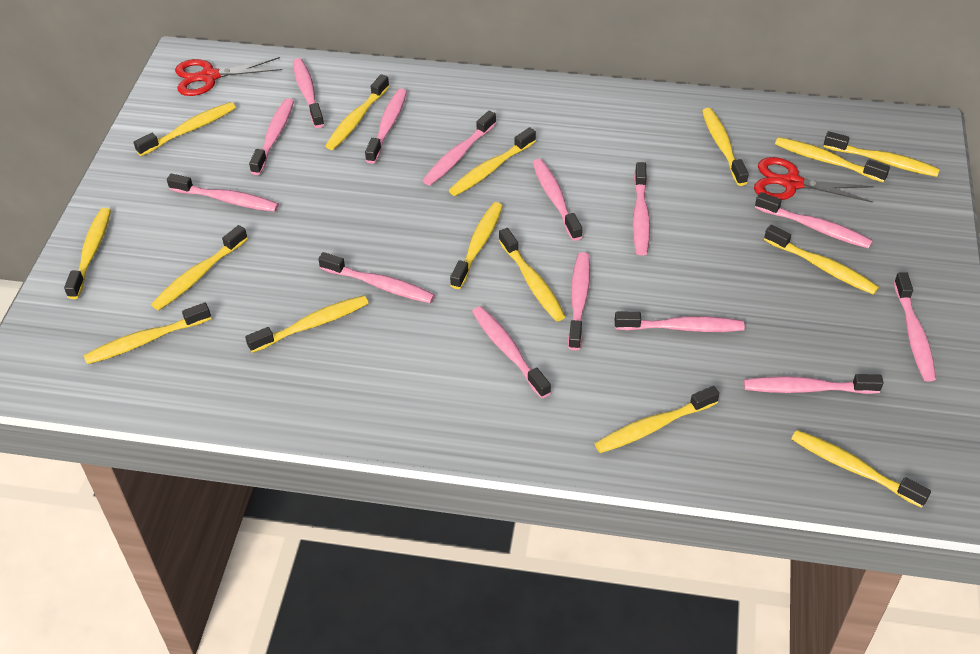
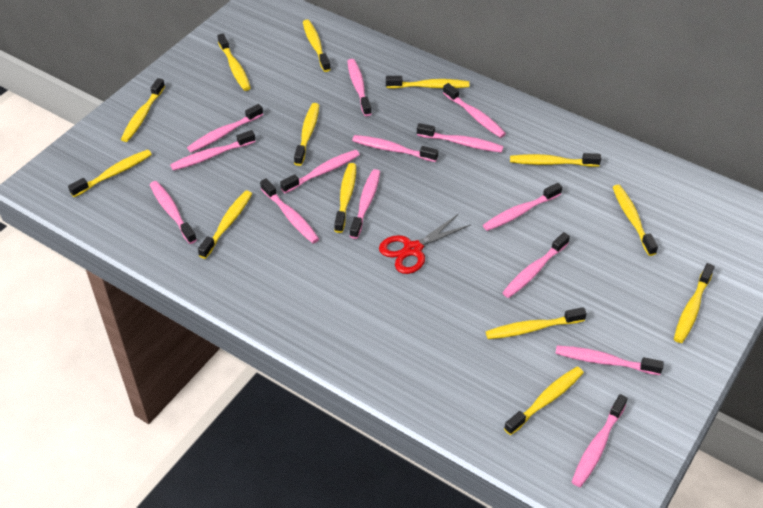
red scissors: [175,57,283,96] [754,157,874,203] = 2 -> [379,214,470,274] = 1
yellow toothbrush: [64,208,111,299] [83,303,211,365] [134,102,236,156] [151,225,248,311] [245,295,369,353] [325,74,389,150] [449,127,536,196] [450,202,503,289] [499,228,566,321] [595,386,719,453] [702,108,749,186] [764,225,879,295] [775,137,890,182] [791,430,931,508] [824,131,940,177] = 15 -> [68,149,152,197] [121,78,165,142] [198,191,252,259] [217,34,251,91] [294,103,319,166] [303,20,331,72] [334,163,356,233] [386,76,469,89] [486,307,587,339] [504,367,584,435] [510,153,601,167] [613,185,658,256] [674,263,714,343] = 13

